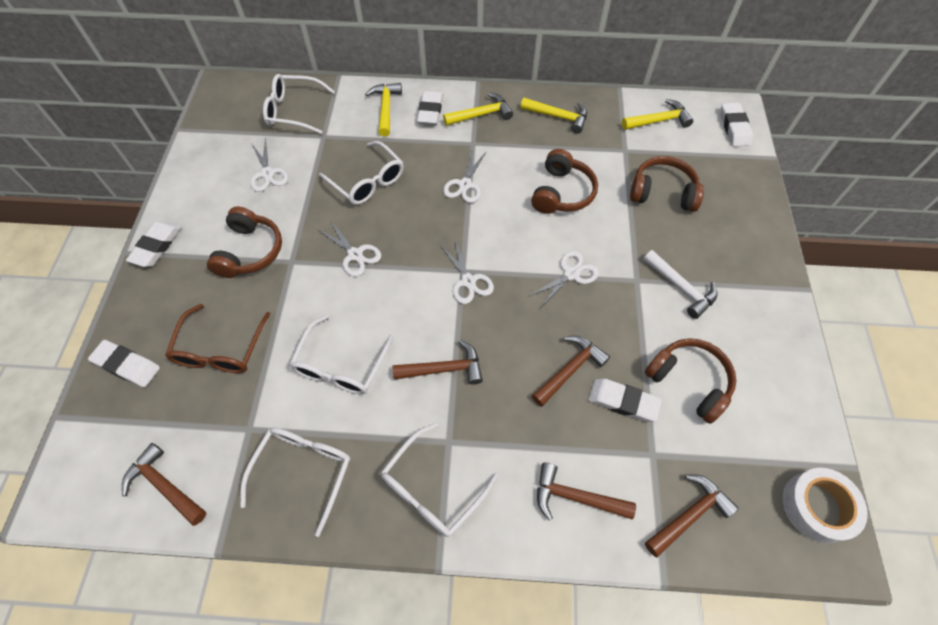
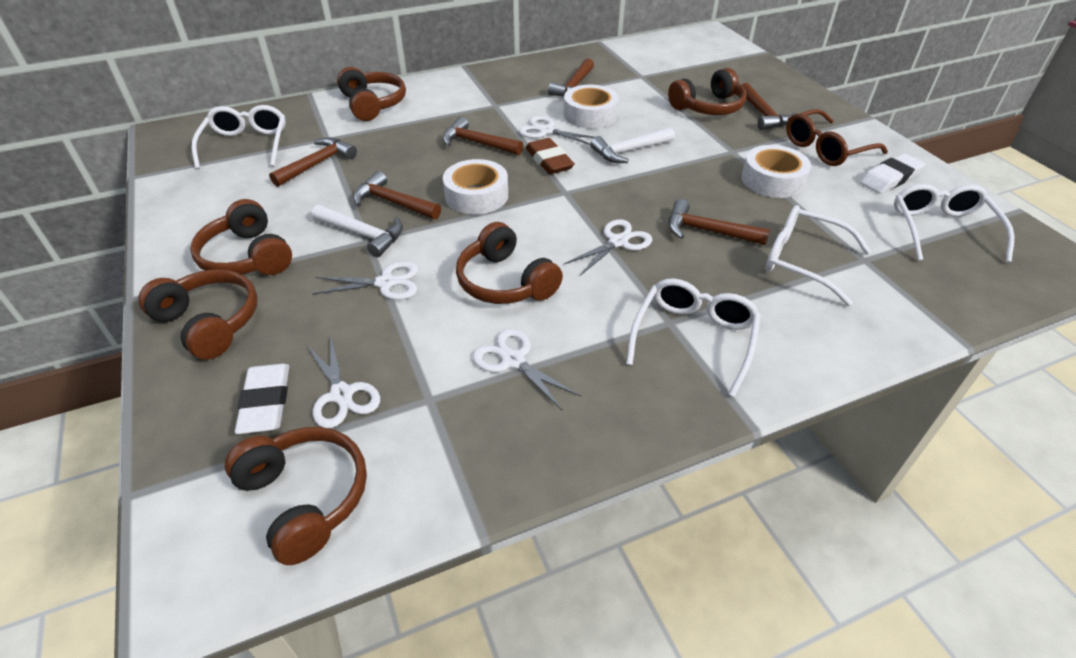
brown eraser: none = 0 -> [526,138,575,174] = 1
brown hammer: [122,443,206,526] [393,340,483,385] [532,335,610,407] [537,463,636,521] [645,475,739,557] = 5 -> [269,137,357,187] [353,171,441,219] [442,117,523,155] [548,58,594,96] [668,199,770,245] [742,83,796,130] = 6
brown headphones: [207,206,282,278] [531,149,598,214] [630,156,704,212] [645,338,736,424] = 4 -> [138,269,258,360] [190,199,292,275] [225,427,367,565] [337,67,406,121] [456,222,563,304] [668,68,747,115] = 6
white eraser: [88,340,160,387] [126,221,181,267] [417,91,443,125] [588,379,662,422] [720,102,753,146] = 5 -> [235,364,289,434] [860,153,925,194] = 2
white glasses: [240,427,350,537] [263,74,335,134] [289,315,394,395] [319,141,404,205] [381,423,498,537] = 5 -> [192,105,286,169] [626,279,761,397] [765,205,871,306] [894,184,1015,263] = 4
white hammer: [643,250,717,319] = 1 -> [312,205,403,257] [590,127,675,163] = 2
white tape: [783,468,868,543] = 1 -> [443,159,508,215] [564,85,619,129] [741,145,811,198] = 3
yellow hammer: [365,83,402,137] [443,93,513,126] [520,98,587,134] [622,99,693,130] = 4 -> none = 0

